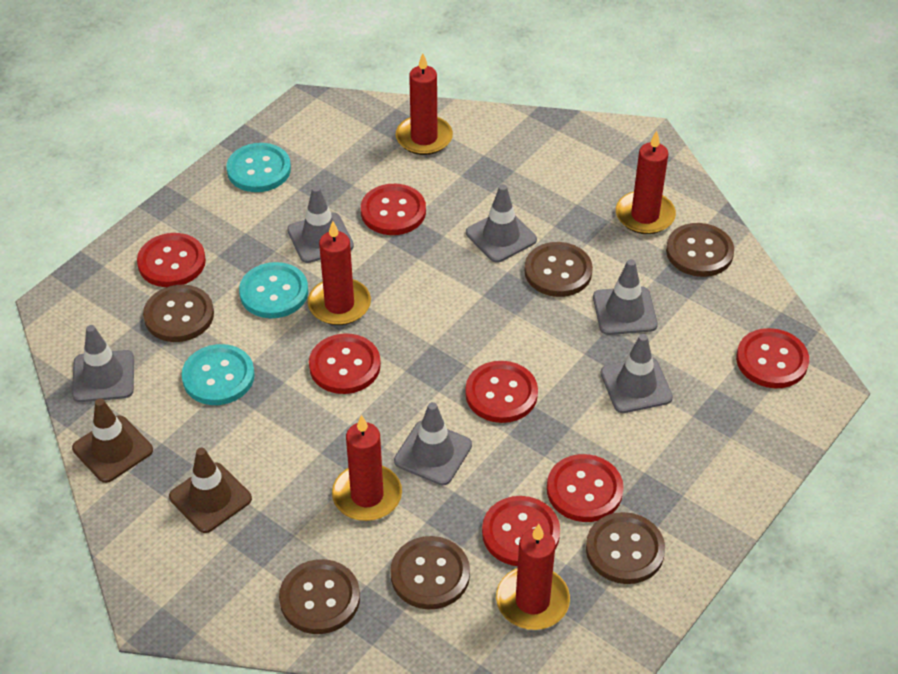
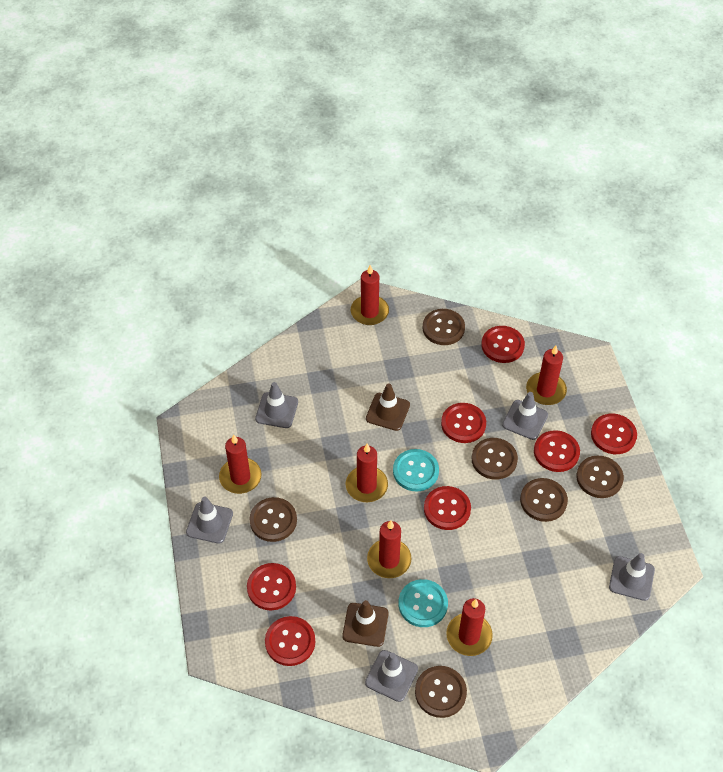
grey traffic cone: [72,325,134,402] [287,186,354,263] [394,402,472,485] [466,184,537,263] [593,259,658,335] [601,334,673,413] = 6 -> [186,497,233,544] [255,382,298,428] [365,650,418,702] [502,392,548,440] [609,553,655,601] = 5
red candle: [308,221,371,325] [332,415,402,521] [396,53,453,155] [496,524,570,630] [616,131,676,234] = 5 -> [219,435,262,494] [345,444,388,502] [351,265,389,325] [367,520,411,578] [446,598,493,656] [526,346,567,405] = 6
turquoise button: [182,344,255,405] [227,143,291,192] [239,262,308,318] = 3 -> [393,449,439,492] [399,579,448,627] = 2

